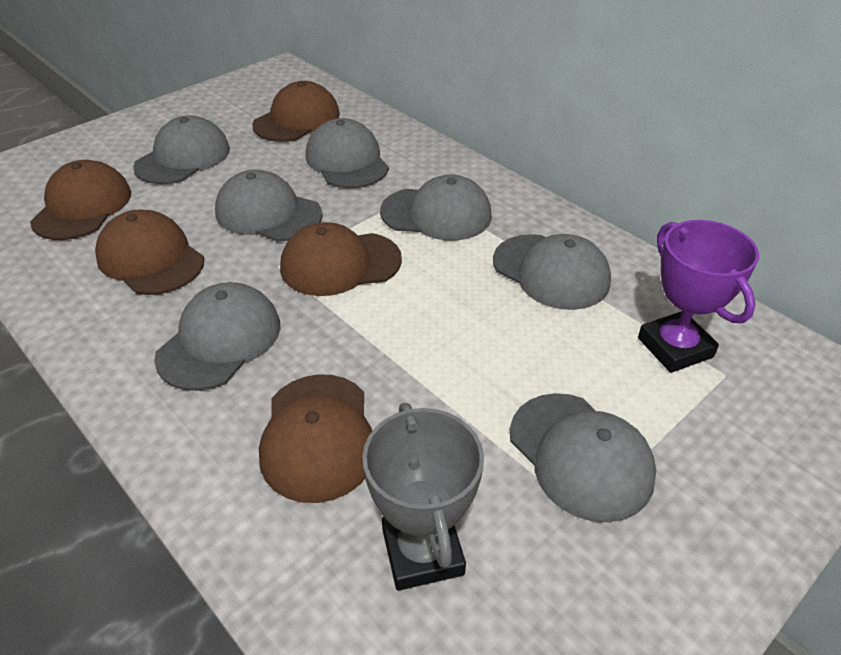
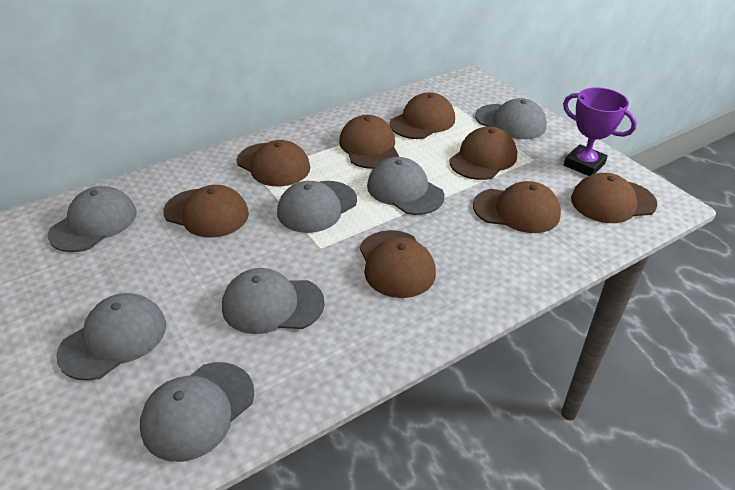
brown cap: [30,160,131,240] [95,210,204,295] [252,81,340,142] [259,374,372,503] [280,222,402,296] = 5 -> [163,185,249,238] [237,140,310,187] [339,115,399,169] [360,230,436,298] [390,92,455,139] [449,126,517,180] [473,181,561,233] [571,173,658,223] = 8
grey trophy: [362,403,484,591] = 1 -> none = 0

